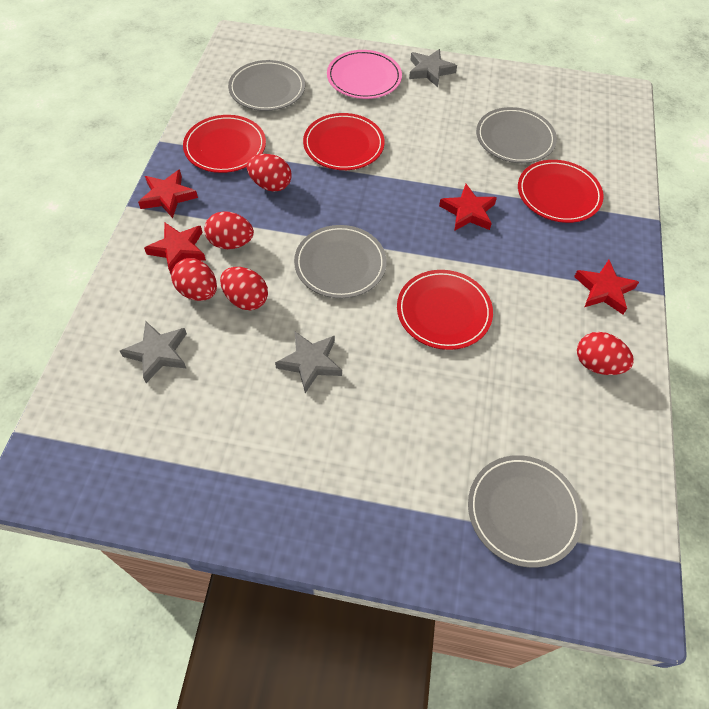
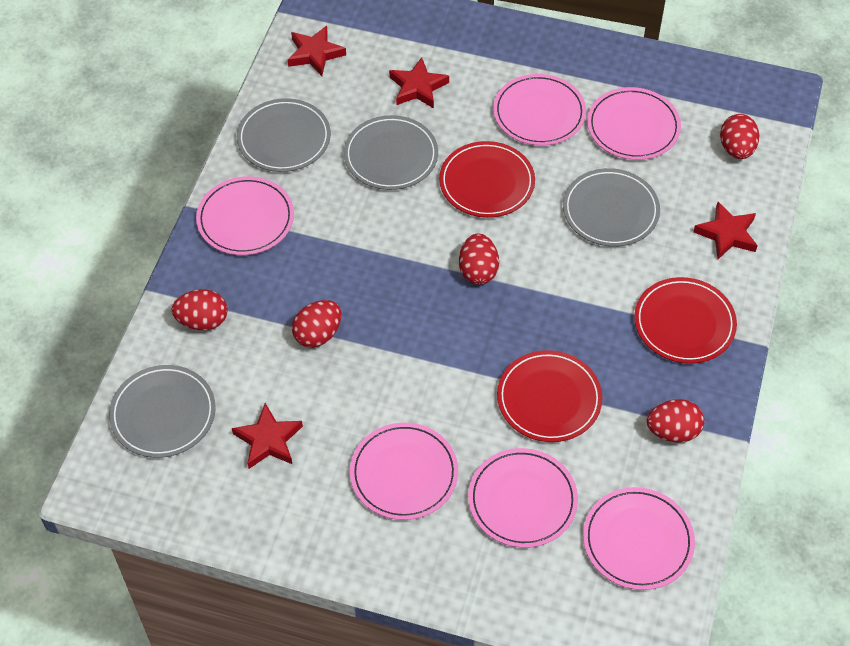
grey star: [120,321,187,383] [275,331,342,393] [409,49,457,87] = 3 -> none = 0
pink plate: [327,50,402,99] = 1 -> [196,176,294,255] [350,423,458,520] [468,448,578,548] [493,74,586,146] [583,487,695,590] [587,87,681,160] = 6
red plate: [183,115,266,173] [303,113,385,170] [397,270,493,350] [518,160,604,223] = 4 -> [439,141,535,218] [497,350,603,442] [634,277,737,364] = 3

